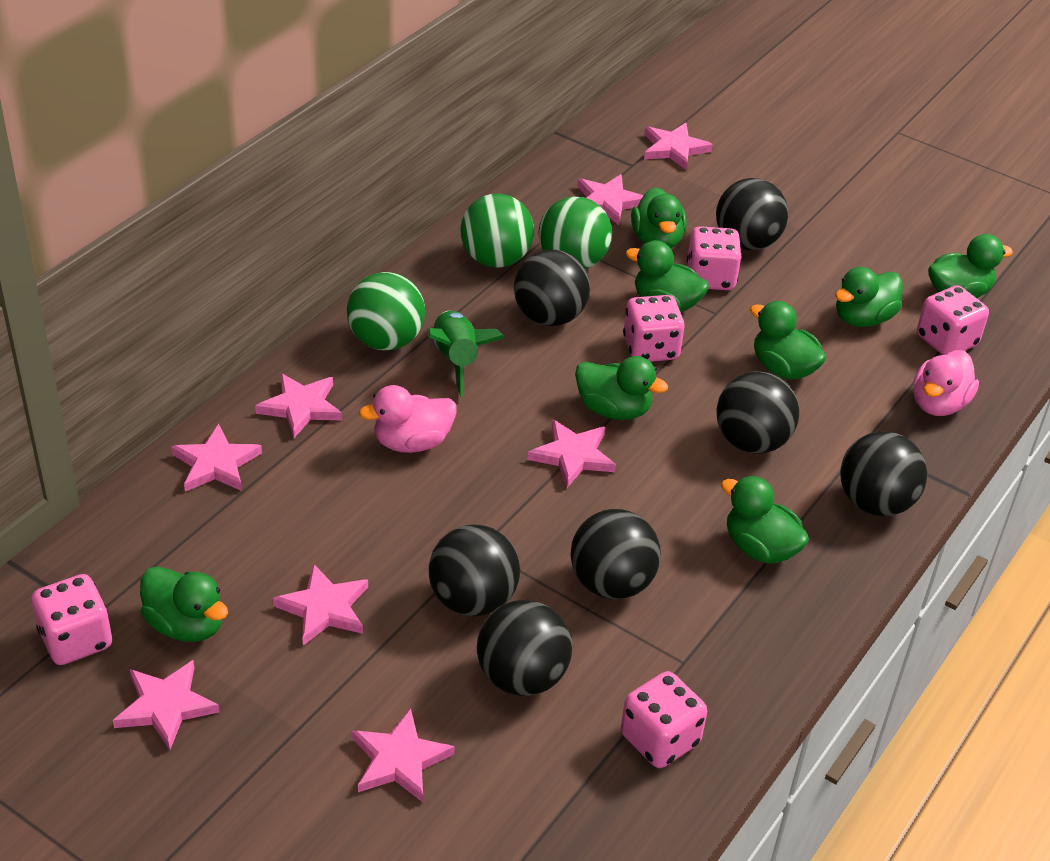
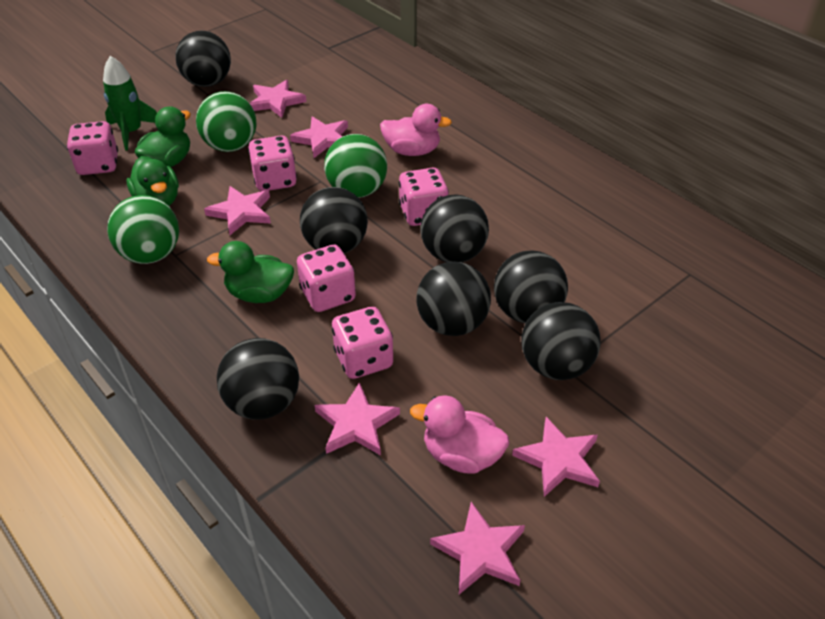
green duck: [140,566,228,642] [575,356,668,420] [626,240,709,312] [631,187,687,249] [721,476,809,564] [750,301,826,380] [835,267,903,327] [928,234,1013,298] = 8 -> [127,156,179,206] [135,106,191,167] [207,241,294,303] = 3
pink star: [113,660,219,750] [171,423,262,492] [255,373,342,438] [273,563,368,646] [352,708,455,802] [528,419,616,488] [578,174,644,225] [644,123,713,170] = 8 -> [204,186,271,235] [250,80,306,118] [290,116,348,158] [315,382,400,455] [430,502,525,594] [512,417,600,497] = 6

